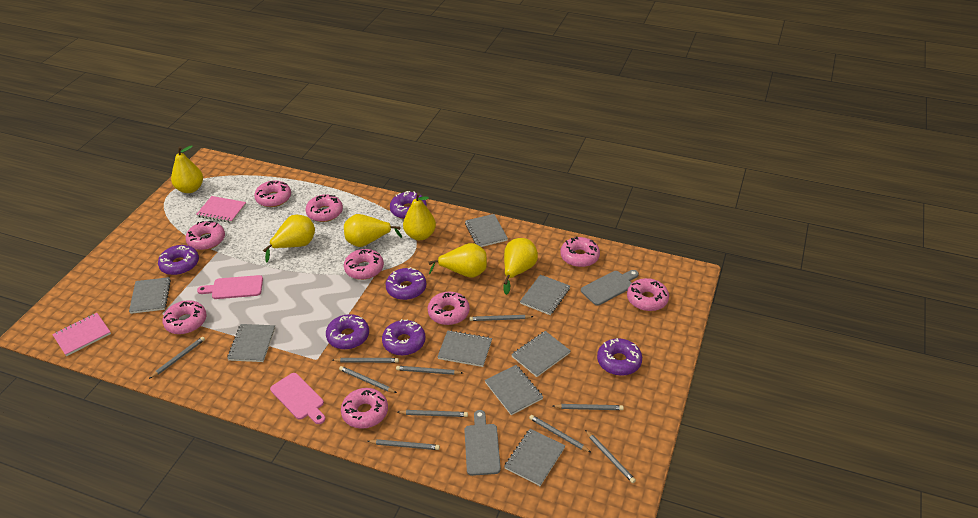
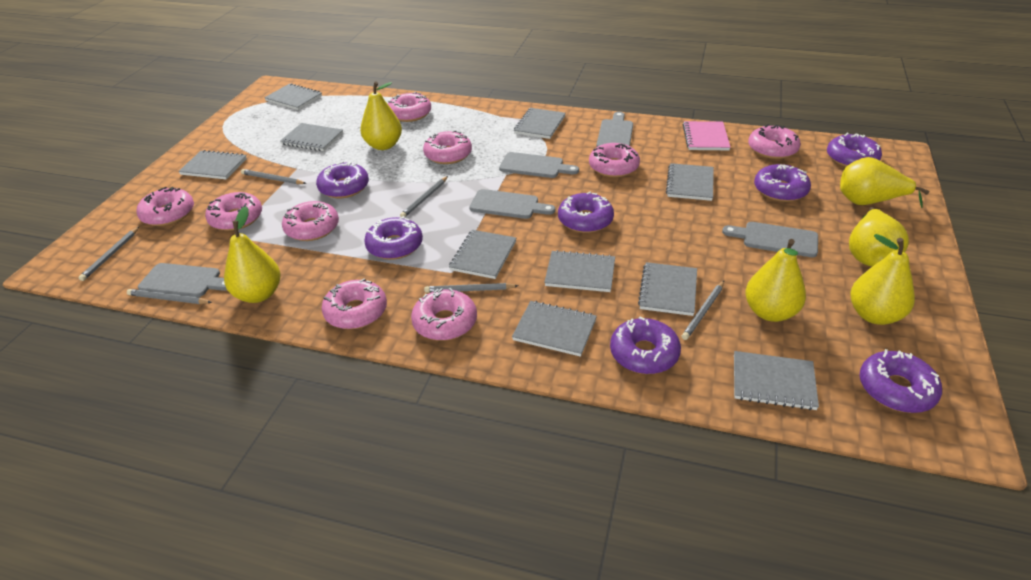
grey cutting board: [464,410,501,476] [581,270,639,306] = 2 -> [138,263,227,297] [469,189,555,219] [499,152,579,178] [596,112,633,147] [722,222,818,257] = 5
grey notebook: [129,277,171,314] [227,324,275,362] [437,330,492,367] [465,214,508,247] [485,365,543,415] [504,429,565,486] [511,331,571,377] [520,274,570,315] = 8 -> [178,150,247,179] [264,83,322,110] [280,123,343,151] [449,230,516,279] [512,301,597,357] [514,108,566,139] [544,250,615,292] [638,262,697,316] [666,163,714,201] [734,351,819,410] = 10
grey pencil: [149,337,205,379] [333,358,399,363] [339,366,397,393] [367,439,440,450] [396,366,463,375] [398,410,468,417] [469,315,534,321] [529,415,592,453] [553,404,624,410] [585,430,636,483] = 10 -> [78,227,139,281] [127,289,212,304] [241,169,307,184] [400,176,448,217] [424,283,519,293] [682,281,724,340] = 6
pink cutting board: [197,275,263,299] [270,373,326,424] = 2 -> none = 0
pink notebook: [52,313,111,356] [196,196,246,223] = 2 -> [683,121,731,150] = 1
purple donut: [158,245,199,275] [326,314,369,350] [382,319,426,356] [385,267,426,300] [390,191,427,219] [597,338,642,376] = 6 -> [316,161,369,198] [364,216,423,260] [558,192,614,233] [610,316,681,374] [754,164,811,202] [827,133,882,167] [859,349,942,413] = 7

